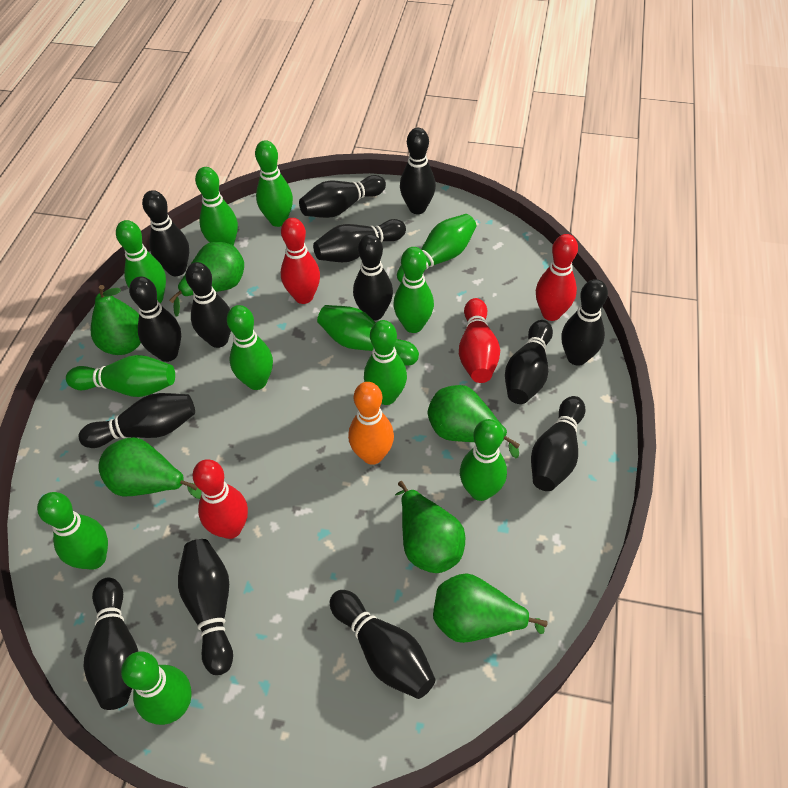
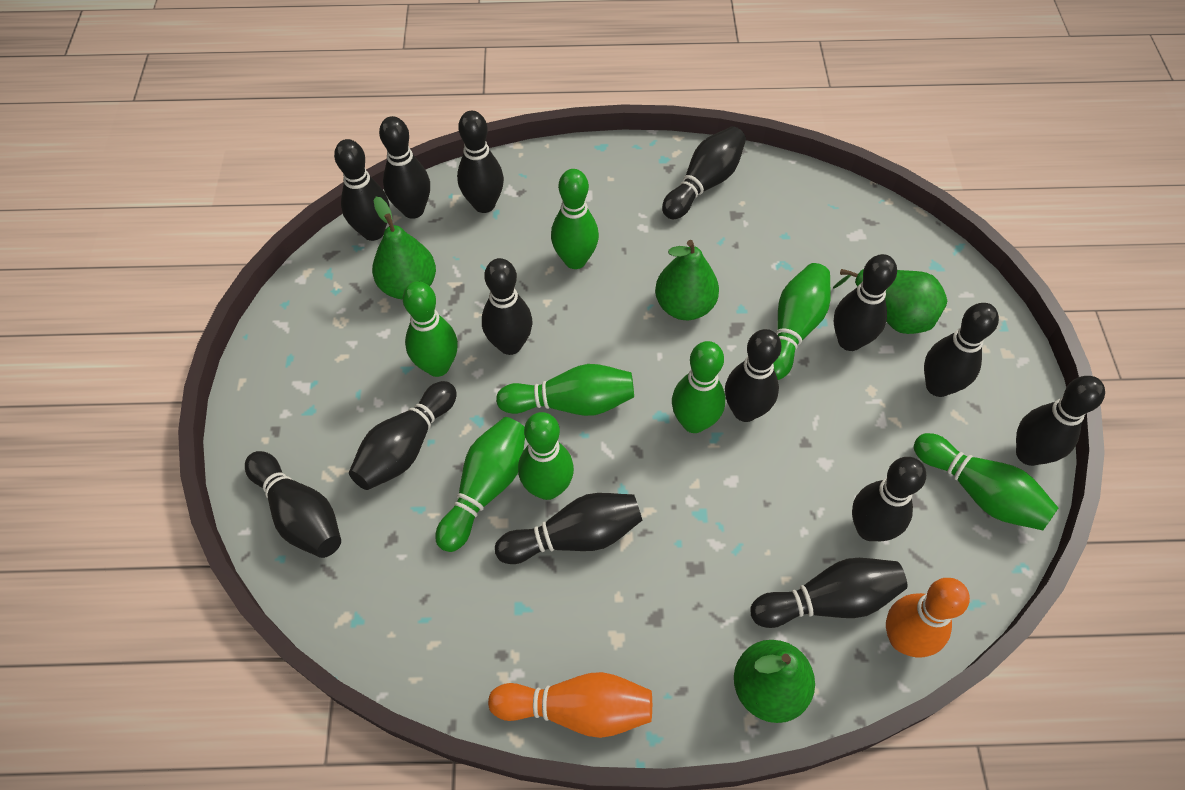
green bowling pin: [37,492,108,570] [66,355,175,397] [116,220,166,303] [121,652,192,725] [195,167,238,246] [227,305,273,390] [255,140,293,227] [317,305,419,366] [364,320,407,405] [393,247,434,333] [397,214,476,283] [460,419,507,501] = 12 -> [403,281,458,377] [435,417,525,552] [496,364,634,416] [518,412,574,500] [551,169,599,269] [672,341,725,433] [773,263,831,380] [914,433,1058,530] = 8
green pear: [91,285,141,355] [98,437,201,499] [169,242,244,317] [395,481,465,573] [428,385,520,458] [433,573,548,643] = 6 -> [372,197,436,300] [655,240,719,320] [734,640,815,723] [833,269,947,334] = 4
orange bowling pin: [348,382,394,465] = 1 -> [488,672,652,738] [886,578,970,658] = 2
red bowling pin: [192,459,248,539] [281,218,320,304] [459,298,500,383] [536,234,578,321] = 4 -> none = 0

